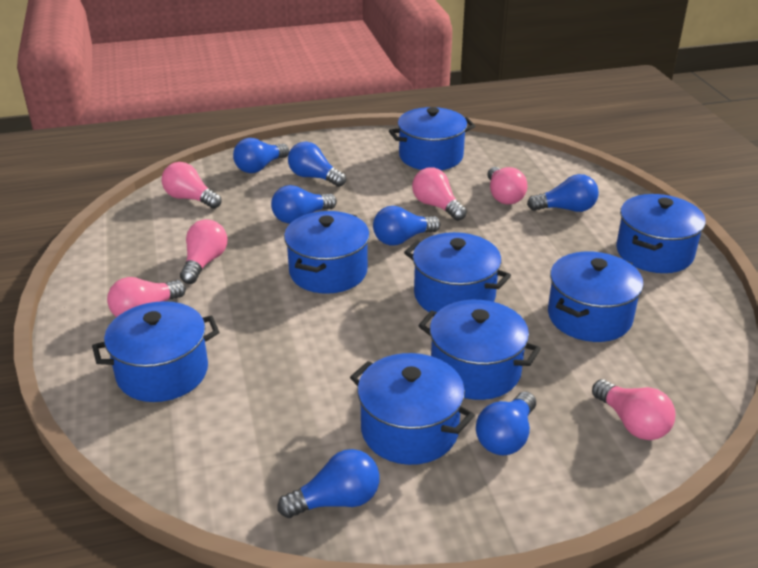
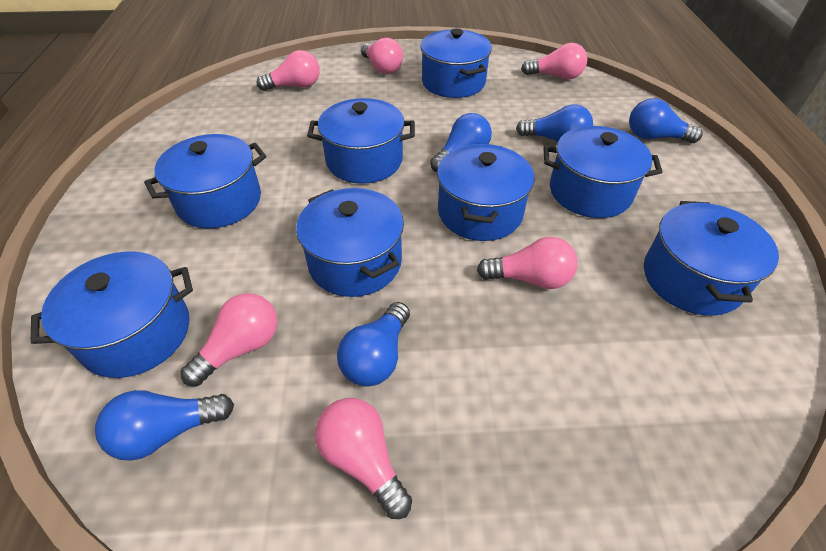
blue light bulb: [233,138,289,173] [271,185,337,224] [277,449,379,518] [288,142,346,187] [373,206,441,245] [476,391,536,456] [527,174,599,212] = 7 -> [95,390,234,461] [337,302,410,387] [430,113,492,172] [516,104,593,142] [629,98,703,143] = 5

